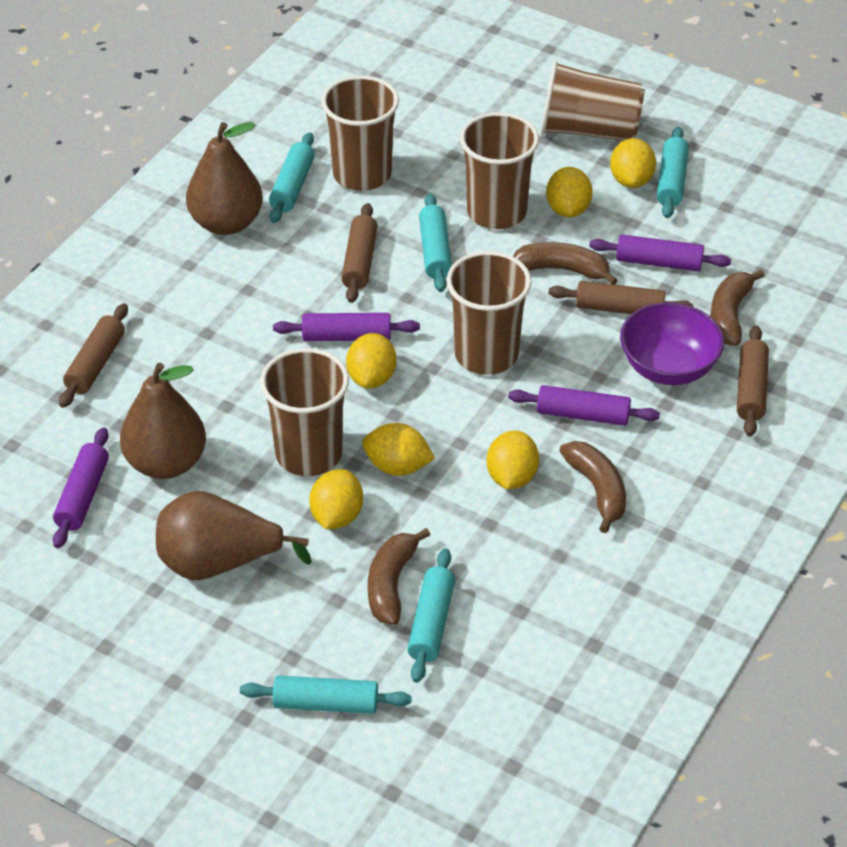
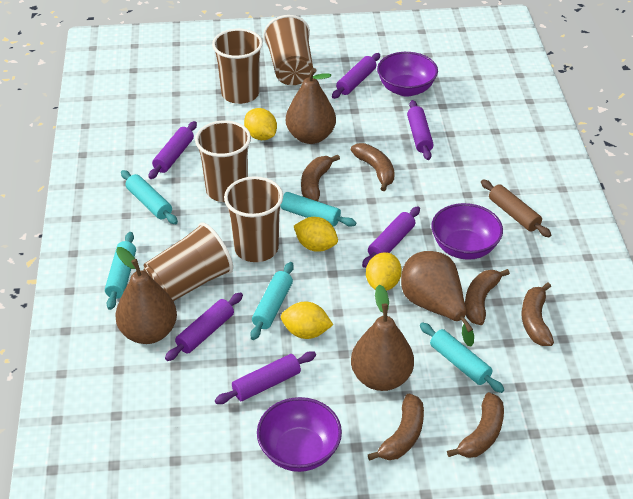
brown banana: [368,528,430,625] [513,242,618,285] [559,441,626,533] [710,270,764,346] = 4 -> [301,154,340,201] [351,143,395,191] [368,393,424,461] [447,392,504,458] [465,269,510,325] [521,282,554,346] = 6
brown pear: [120,363,206,479] [156,491,312,580] [186,122,263,235] = 3 -> [115,247,177,344] [286,68,336,144] [351,284,414,391] [401,251,474,347] = 4
brown rolling pin: [59,303,128,408] [341,203,378,303] [548,281,693,314] [737,326,769,437] = 4 -> [481,179,551,237] = 1
purple bowl: [620,302,724,385] = 1 -> [257,397,342,472] [377,52,438,97] [431,203,503,260] = 3
purple rolling pin: [53,427,109,548] [273,313,420,341] [508,385,660,426] [589,234,731,271] = 4 -> [149,121,197,179] [165,292,243,361] [215,351,316,404] [332,53,380,99] [362,206,420,268] [407,100,433,160] = 6
yellow lemon: [309,469,363,529] [346,333,397,389] [362,423,435,476] [487,430,539,489] [546,167,593,217] [610,138,656,188] = 6 -> [244,108,277,140] [281,302,333,339] [294,217,338,252] [366,252,402,291] = 4

